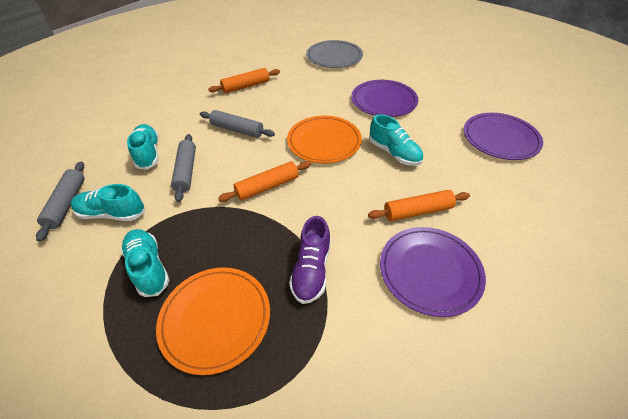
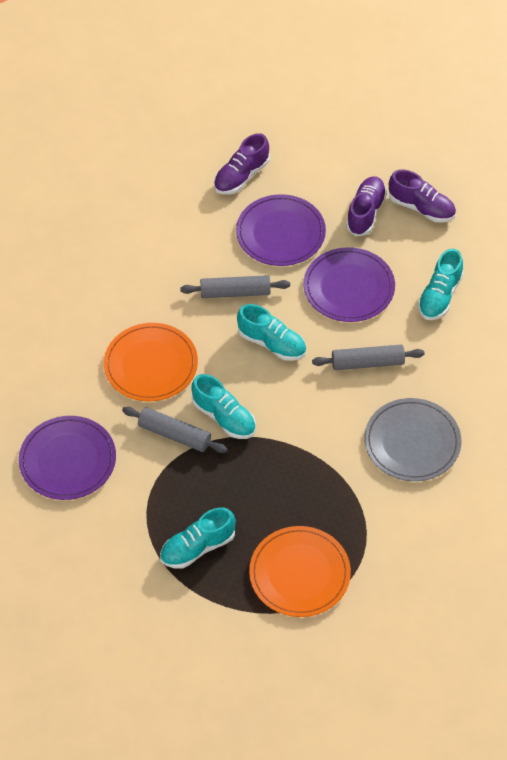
orange rolling pin: [208,68,280,93] [218,161,311,202] [368,190,470,221] = 3 -> none = 0
purple shoe: [289,216,331,304] = 1 -> [214,133,270,194] [346,176,387,236] [389,170,456,223] = 3

